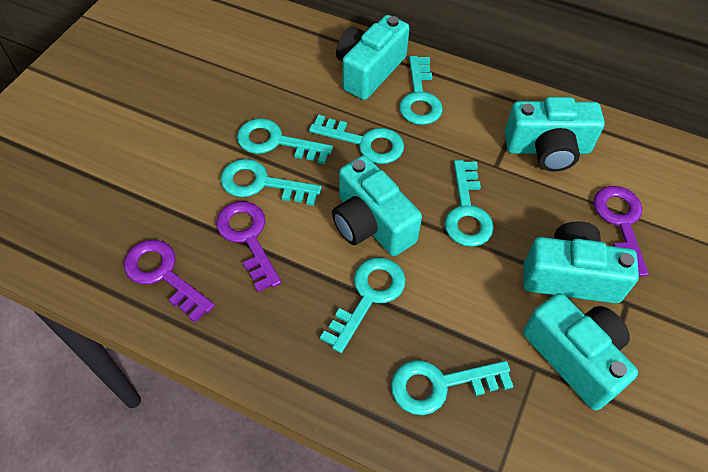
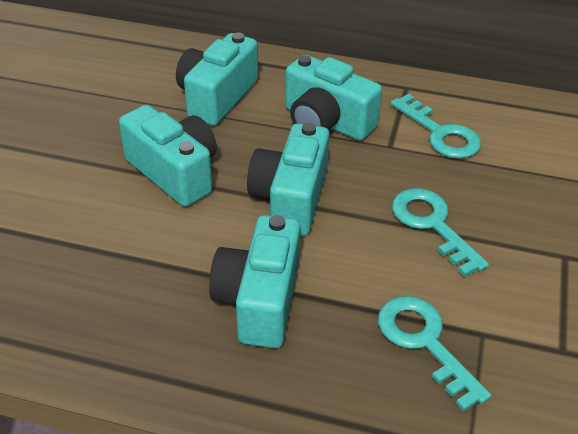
purple key: [124,240,215,323] [216,201,281,292] [594,186,649,277] = 3 -> none = 0
turquoise key: [220,159,322,206] [237,118,333,164] [309,115,404,164] [320,258,406,353] [391,360,514,415] [399,56,443,125] [445,160,494,247] = 7 -> [378,296,491,411] [390,94,481,159] [392,188,489,277] = 3

